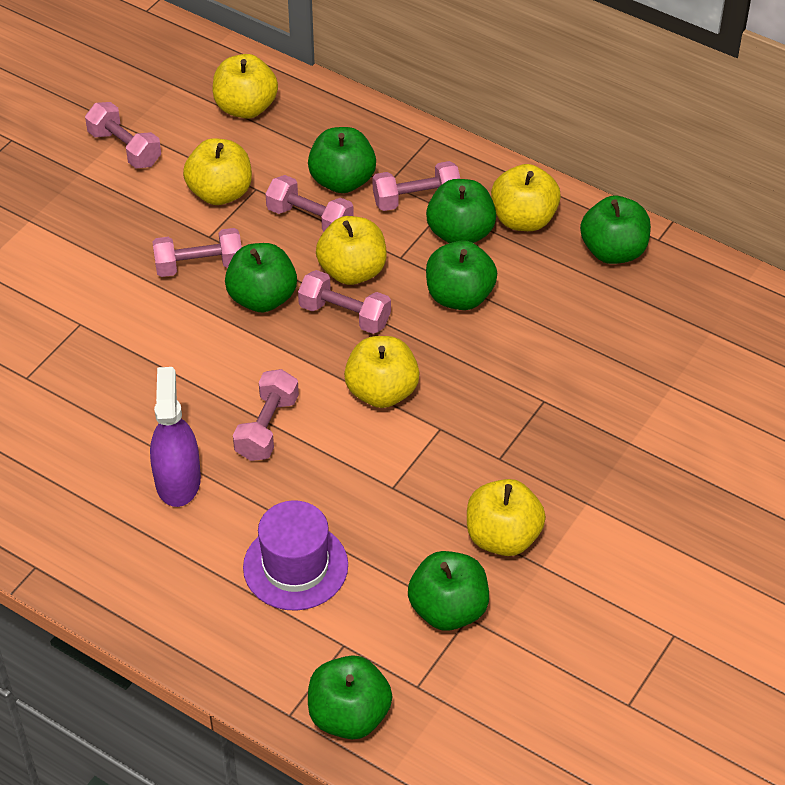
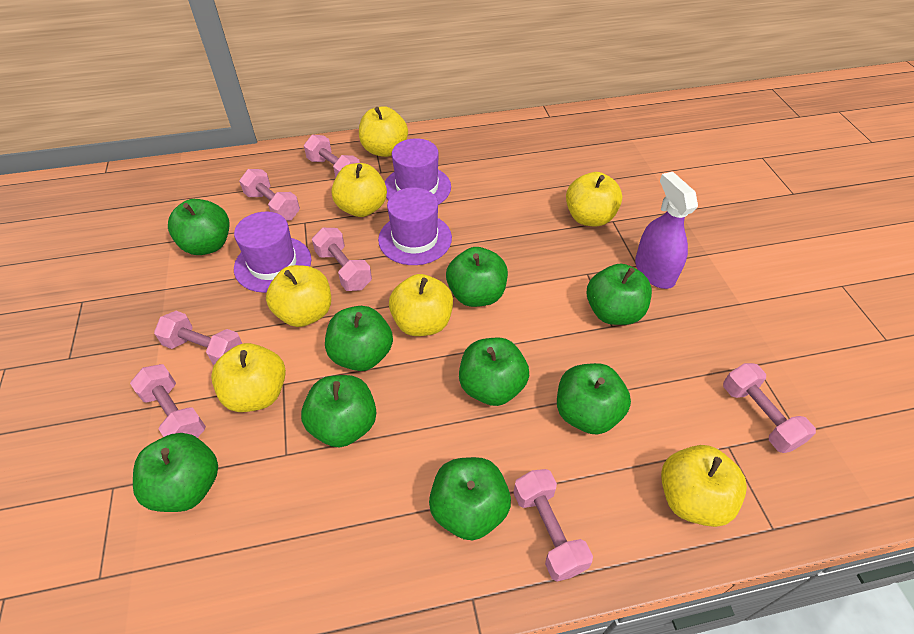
green apple: [225,243,297,312] [308,127,376,193] [308,655,392,739] [408,551,489,631] [426,179,496,243] [426,240,497,310] [580,196,651,264] = 7 -> [133,433,218,512] [168,199,229,255] [301,375,376,447] [325,306,393,371] [429,457,511,540] [446,247,508,307] [459,338,529,406] [557,363,631,435] [587,264,652,325] = 9
pink dumbbell: [85,102,161,169] [152,228,242,277] [233,369,299,461] [265,175,354,232] [298,270,391,334] [373,161,460,211] = 6 -> [130,364,206,438] [154,311,242,365] [239,169,300,221] [304,135,360,178] [312,228,372,291] [513,469,593,582] [723,363,816,453] = 7
purple hat: [243,500,348,611] = 1 -> [234,212,312,293] [378,187,452,265] [385,138,451,205] = 3
yellow apple: [183,138,252,205] [212,54,278,119] [316,216,387,285] [344,336,420,408] [467,479,546,556] [491,164,561,231] = 6 -> [211,343,286,412] [266,265,331,327] [332,163,387,217] [359,106,408,157] [389,274,453,336] [566,172,622,226] [661,445,747,527] = 7

